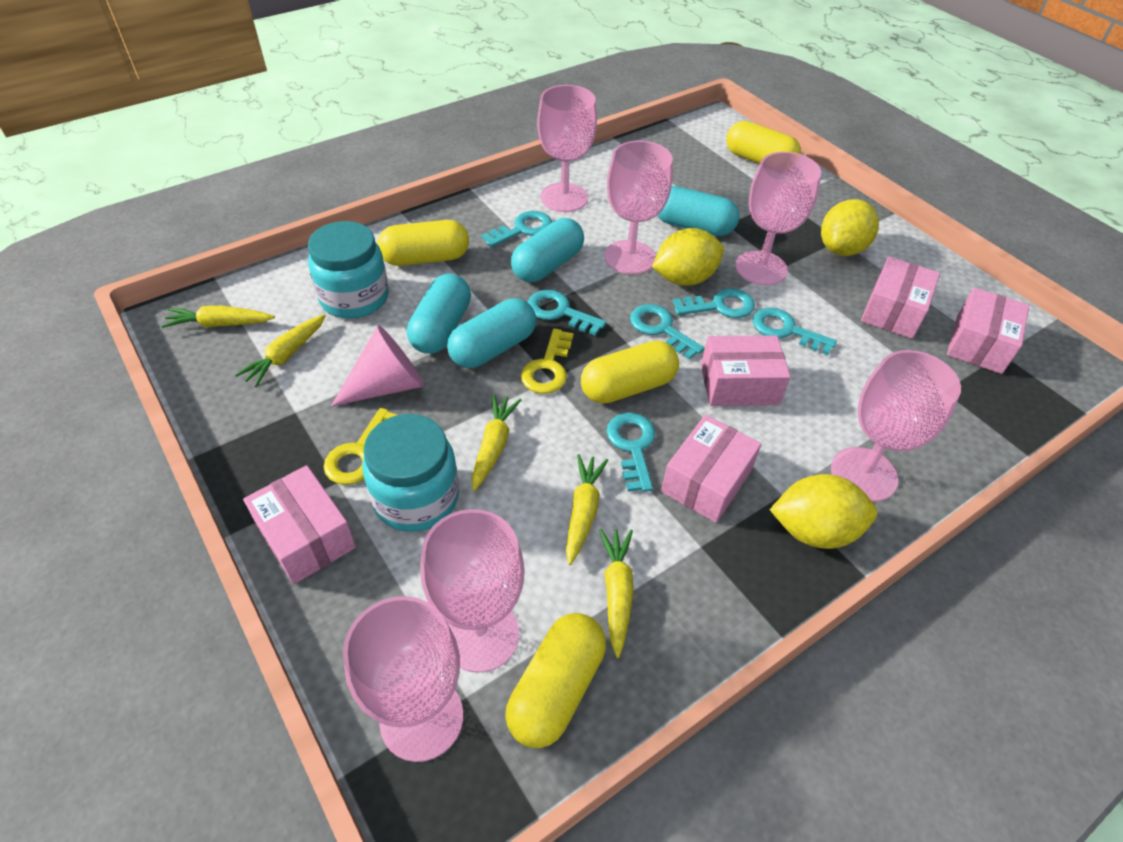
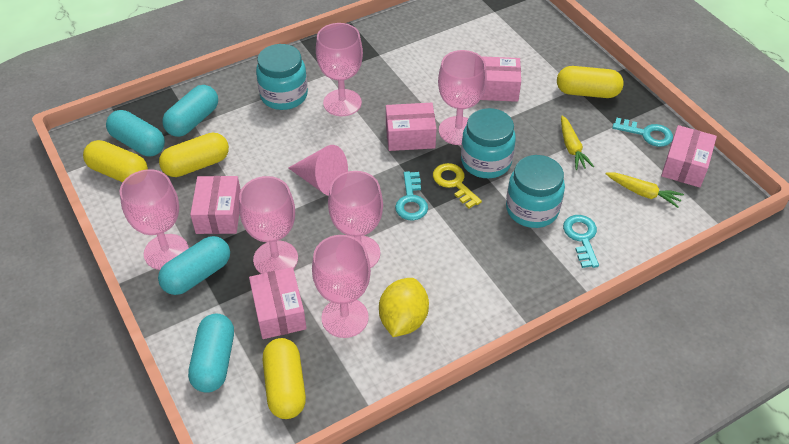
turquoise jar: [308,221,389,319] [362,414,459,532] = 2 -> [256,44,308,110] [461,108,516,178] [506,155,565,228] = 3
turquoise key: [481,211,552,247] [528,290,606,336] [606,413,655,492] [630,304,704,359] [673,288,755,318] [752,307,837,355] = 6 -> [395,171,428,221] [563,215,599,268] [612,118,673,147] = 3
yellow carrot: [161,306,275,328] [235,314,326,387] [471,394,521,491] [566,454,608,565] [599,529,634,658] = 5 -> [561,115,594,170] [605,172,684,208] = 2
yellow key: [324,408,397,485] [521,329,574,394] = 2 -> [433,163,482,209] = 1
yellow lemon: [652,228,724,286] [770,474,877,549] [821,199,879,256] = 3 -> [379,278,429,337] = 1

